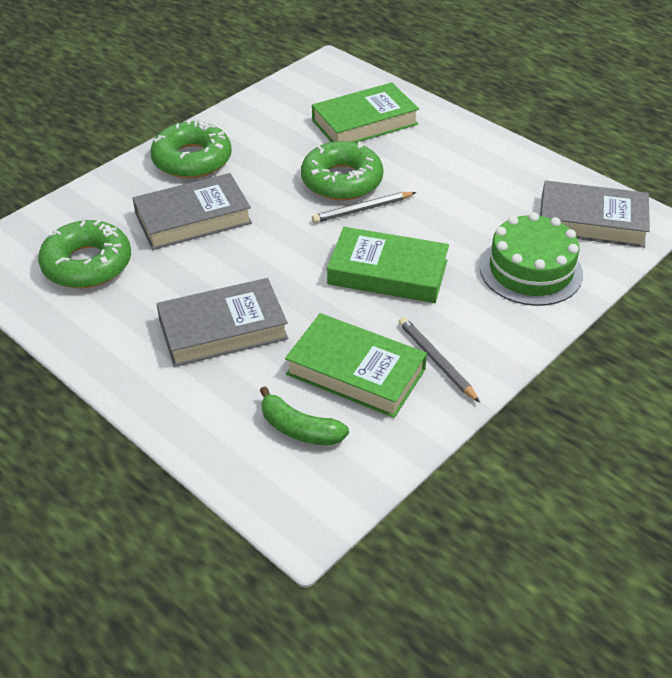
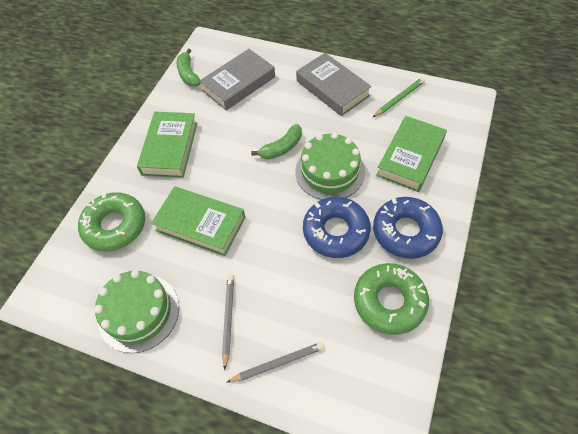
blue donut: none = 0 -> [303,197,371,258] [373,197,443,259] = 2
green banana: [260,386,349,446] = 1 -> [177,49,201,87] [251,124,302,160] = 2
green cake: [480,212,583,306] = 1 -> [94,270,179,353] [295,132,365,200] = 2
green donut: [38,220,131,288] [150,120,232,178] [301,141,383,200] = 3 -> [78,192,145,252] [354,263,429,335] = 2
green pencil: none = 0 -> [372,77,425,118] = 1
grey book: [133,173,252,250] [156,278,288,367] [540,180,650,248] = 3 -> [199,49,275,111] [296,53,372,116] = 2

